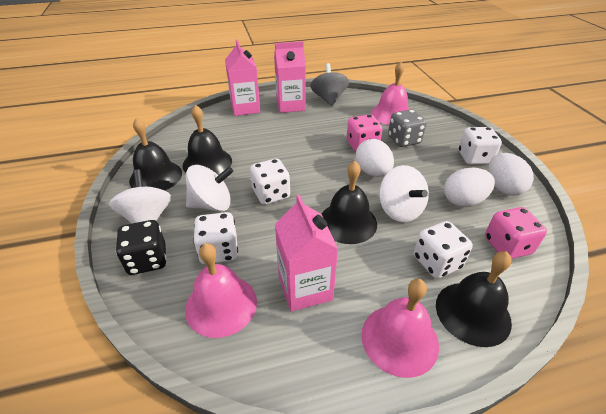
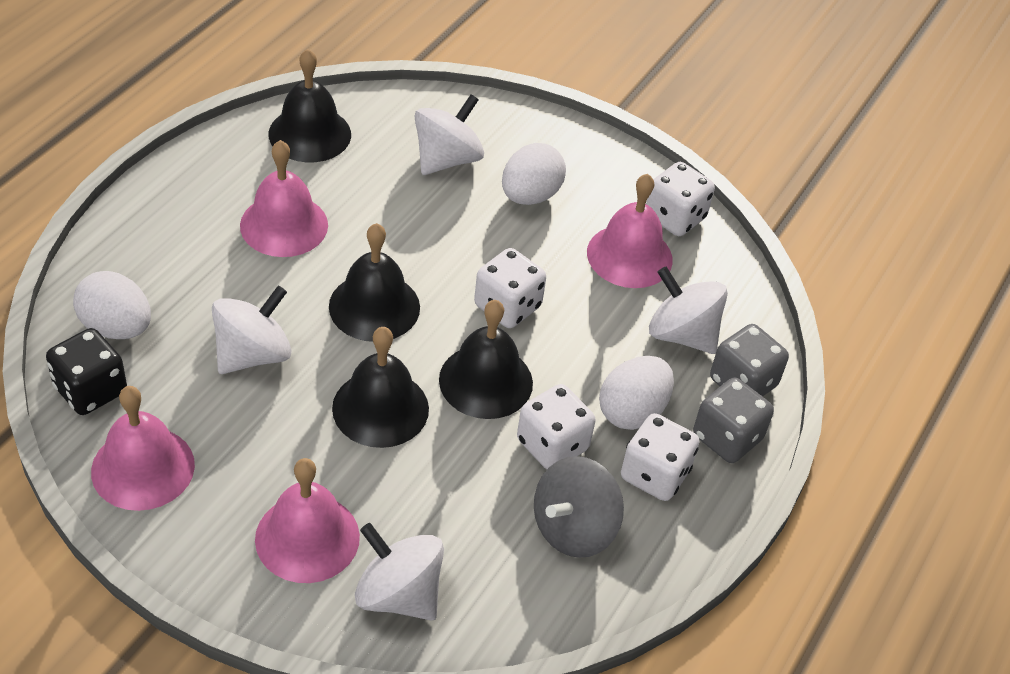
grey dice: [388,109,427,147] = 1 -> [693,377,774,463] [710,324,789,396] = 2
pink bell: [185,243,257,338] [361,279,439,378] [371,62,409,125] = 3 -> [91,386,195,511] [240,140,328,257] [255,458,360,583] [587,174,673,288] = 4
pink carton: [225,40,260,116] [274,41,306,113] [275,194,338,312] = 3 -> none = 0
pink dice: [347,114,383,152] [485,207,547,259] = 2 -> none = 0
white spinning top: [109,169,172,223] [186,165,233,212] [379,165,429,222] = 3 -> [212,286,292,374] [355,523,444,621] [415,94,484,175] [649,267,728,354] = 4

